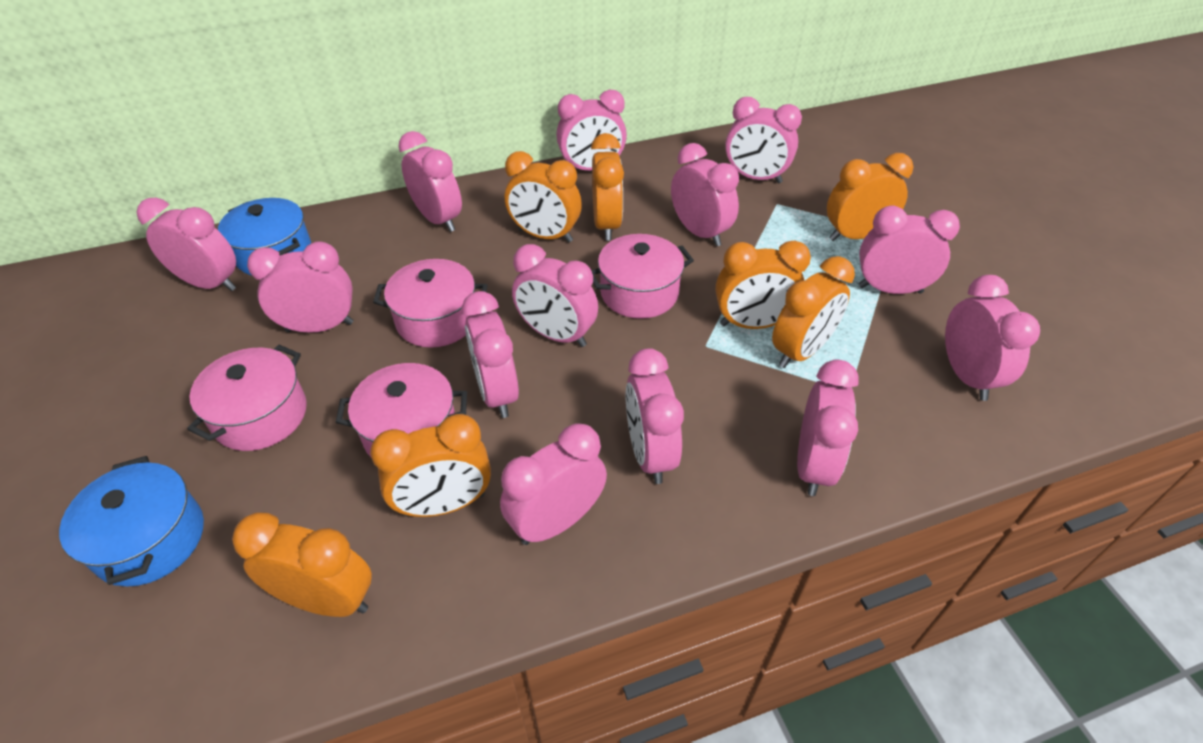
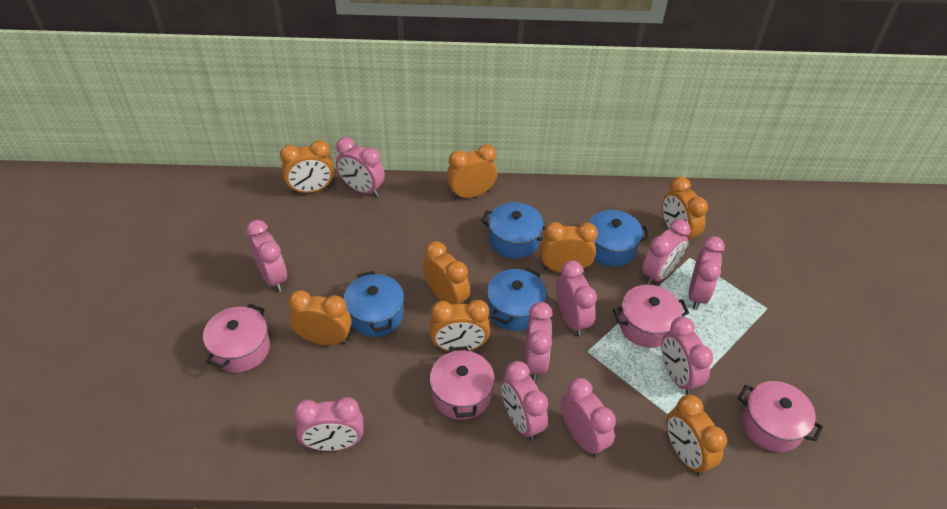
blue pot: [59,456,204,587] [218,198,311,275] = 2 -> [343,271,404,337] [481,202,545,258] [487,267,547,331] [589,210,650,266] = 4
orange clock: [232,512,372,617] [370,414,491,517] [505,151,582,242] [591,133,624,241] [716,241,811,329] [772,256,855,368] [827,153,914,241] = 7 -> [280,140,334,194] [288,290,352,345] [423,241,470,305] [430,300,490,352] [446,144,497,199] [540,222,598,273] [662,177,708,246] [666,395,727,476] = 8
pink clock: [136,198,236,291] [247,241,353,333] [398,131,462,232] [462,291,519,418] [500,423,607,545] [512,244,598,347] [556,90,627,171] [626,348,684,484] [671,143,739,246] [725,97,802,183] [797,360,859,496] [859,206,960,294] [945,275,1040,401] = 13 -> [246,220,287,292] [294,397,363,451] [336,137,385,197] [501,361,548,441] [525,302,553,381] [556,260,597,336] [561,378,616,457] [642,219,691,285] [661,317,713,395] [689,236,725,310] = 10

